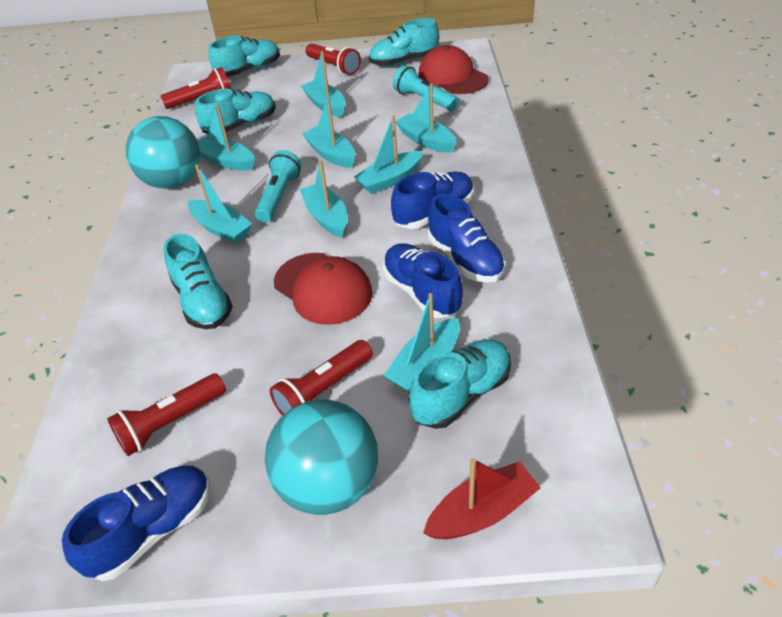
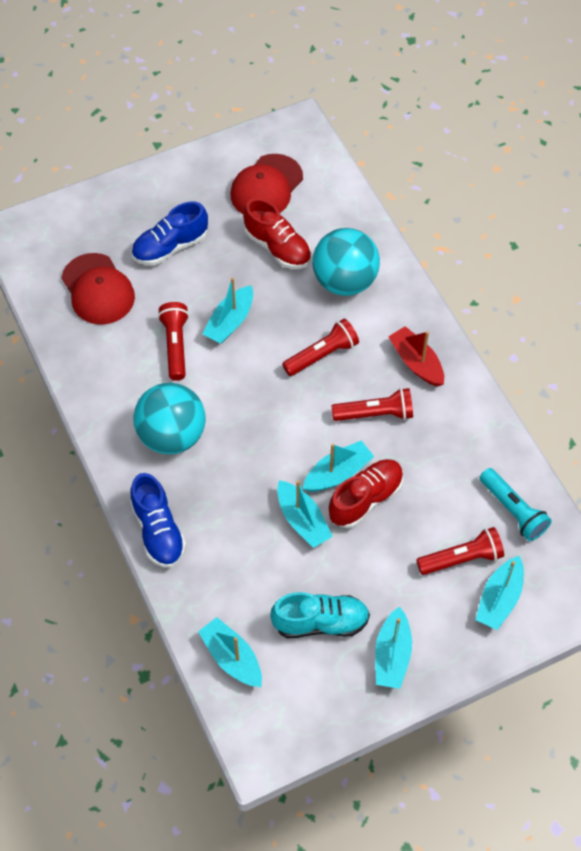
blue shoe: [62,465,211,581] [383,243,463,318] [391,172,474,229] [428,194,505,283] = 4 -> [130,473,186,568] [131,202,208,265] = 2
red shoe: none = 0 -> [243,198,311,269] [329,459,403,528] = 2
turquoise boat: [188,164,252,243] [198,105,255,171] [300,160,348,238] [301,51,346,117] [302,98,355,168] [354,115,423,194] [384,293,460,392] [395,83,457,153] = 8 -> [198,617,262,687] [203,278,253,344] [277,480,333,548] [303,441,374,492] [375,606,412,689] [475,556,524,630] = 6
turquoise flashlight: [255,150,301,222] [393,65,459,111] = 2 -> [480,468,552,541] = 1
turquoise shoe: [164,234,233,329] [195,89,276,134] [208,36,280,77] [369,18,439,67] [409,339,511,429] = 5 -> [270,592,370,638] = 1

